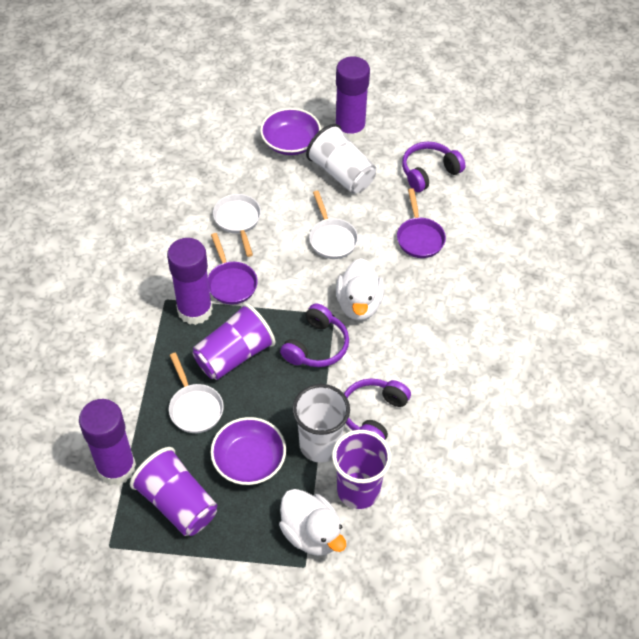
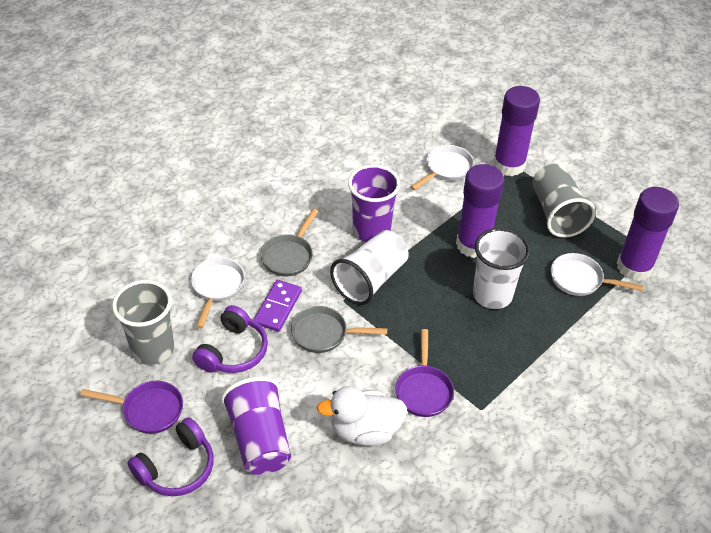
grey cup: none = 0 -> [112,280,174,365] [532,164,596,238] = 2
grey pan: none = 0 -> [260,209,318,276] [291,306,387,353] = 2
purple bowl: [211,417,286,485] [260,108,321,155] = 2 -> none = 0
purple cup: [130,447,217,536] [192,303,275,380] [332,430,391,509] = 3 -> [221,377,291,475] [348,165,400,242] = 2
purple domino: none = 0 -> [253,280,302,332] = 1
purple headphones: [280,303,349,367] [344,378,411,440] [402,142,465,192] = 3 -> [127,417,214,496] [192,305,268,373] = 2
white duck: [279,489,346,556] [336,258,384,320] = 2 -> [317,386,407,446] = 1

